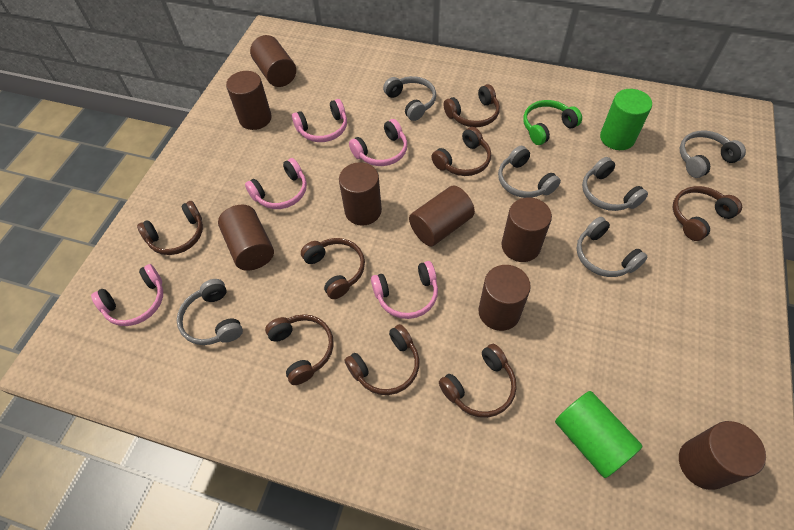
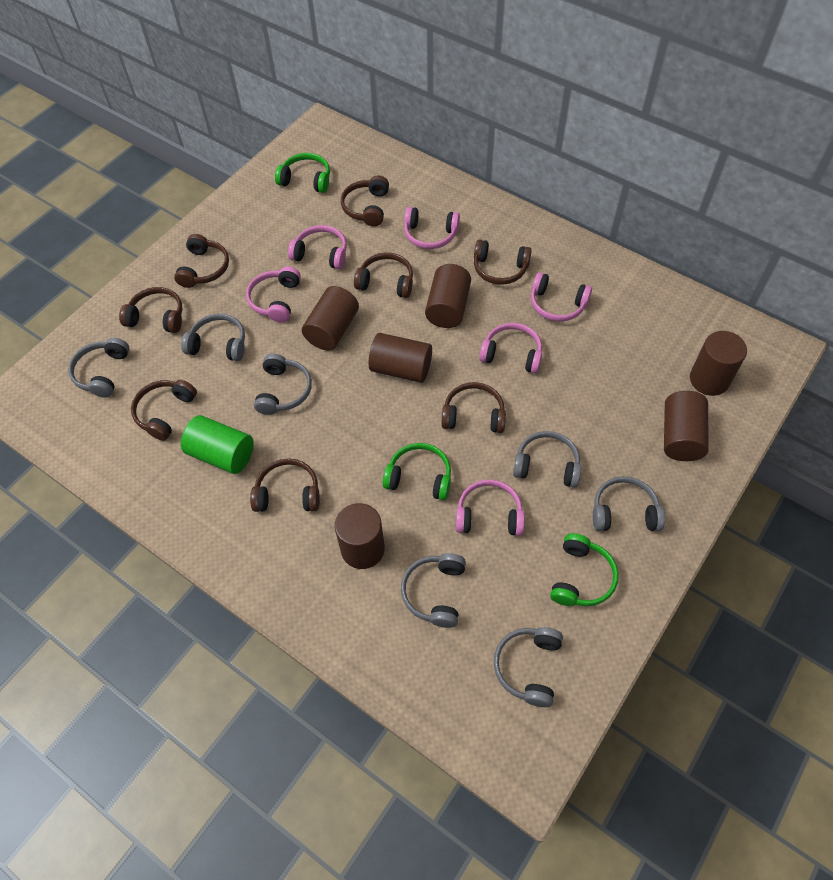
brown cylinder: [218,205,274,271] [226,71,272,130] [250,35,296,87] [339,162,382,226] [409,186,475,247] [478,265,531,331] [502,197,552,262] [679,421,766,490] = 8 -> [302,286,359,351] [335,503,385,569] [369,333,432,383] [425,264,471,328] [664,391,709,461] [690,331,747,396] = 6
green cylinder: [555,391,643,478] [600,89,652,150] = 2 -> [181,415,254,474] = 1
green headphones: [523,100,582,145] = 1 -> [275,153,330,193] [383,443,451,501] [550,533,618,606] = 3
grey headphones: [177,279,243,345] [383,76,436,121] [498,146,561,198] [576,217,648,277] [582,157,648,211] [680,130,746,178] = 6 -> [68,338,130,398] [181,314,245,361] [254,353,312,415] [401,553,466,628] [494,627,563,707] [513,431,581,488] [593,476,665,531] = 7
pink headphones: [91,264,163,326] [245,158,307,209] [292,99,347,142] [349,119,407,166] [371,261,438,319] = 5 -> [246,266,301,322] [288,225,347,269] [404,207,460,249] [456,480,525,536] [479,323,542,374] [531,272,592,322] = 6

